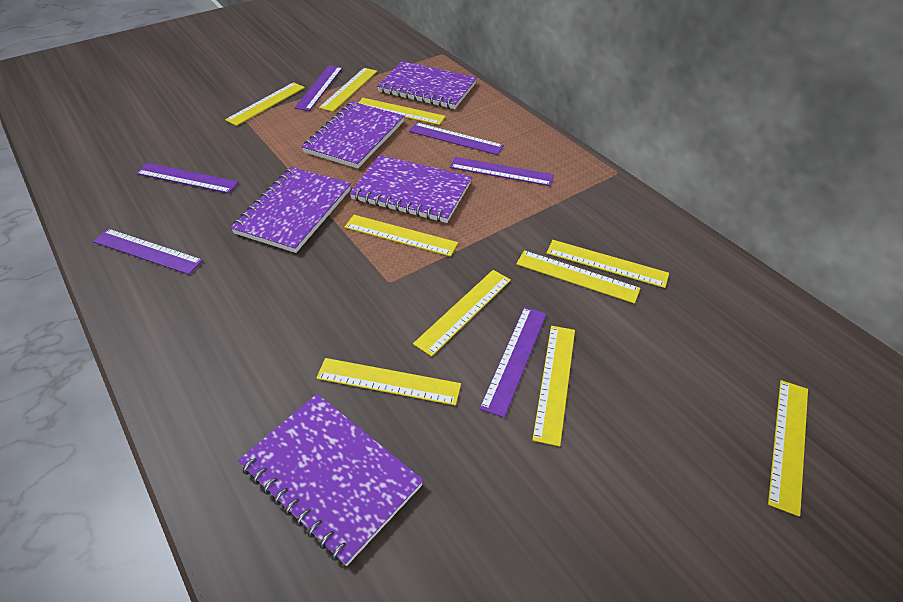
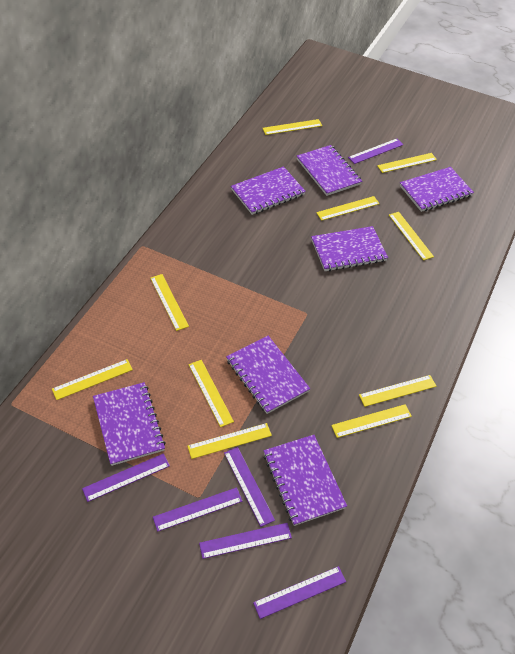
purple notebook: [230,167,351,253] [238,394,423,566] [302,102,404,168] [349,155,472,223] [377,61,477,109] = 5 -> [93,382,166,466] [226,336,310,414] [231,167,306,215] [263,435,347,526] [297,145,362,196] [311,226,388,271] [400,167,474,212] = 7

